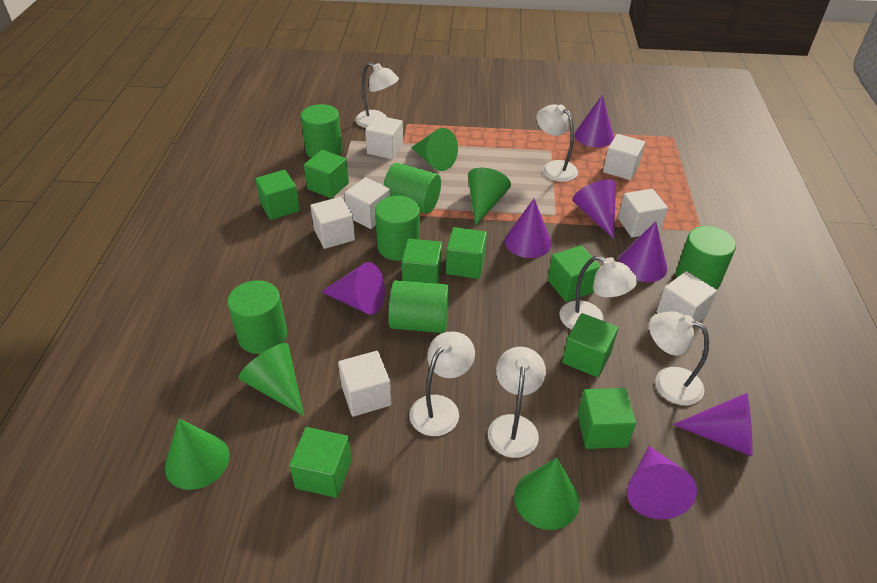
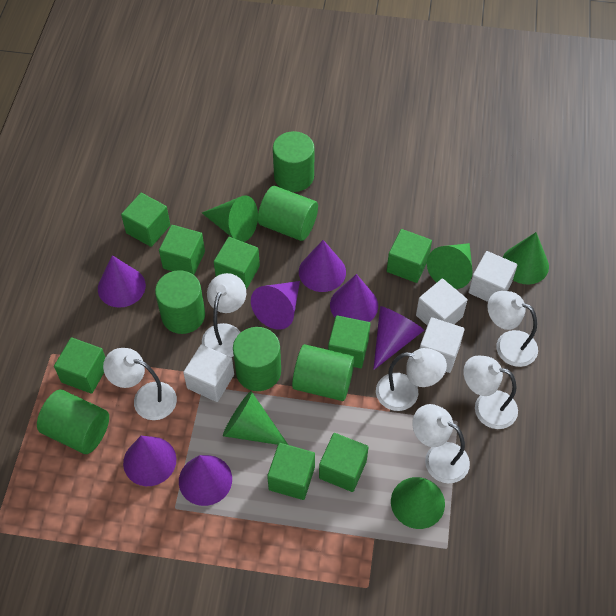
white cube: [310,197,355,249] [338,351,392,417] [345,177,390,229] [365,115,403,159] [603,134,645,180] [618,189,668,238] [656,271,717,327] = 7 -> [183,344,234,402] [416,278,467,326] [419,317,465,373] [468,251,517,302] = 4

